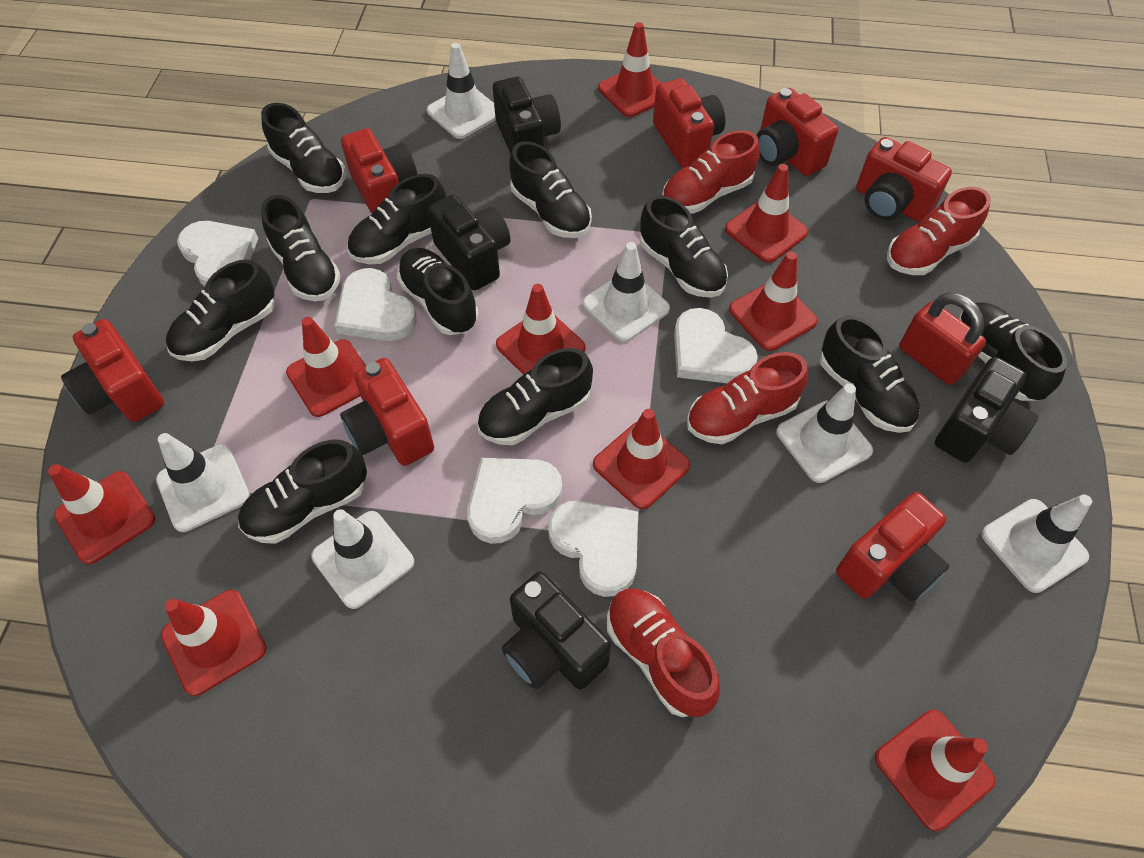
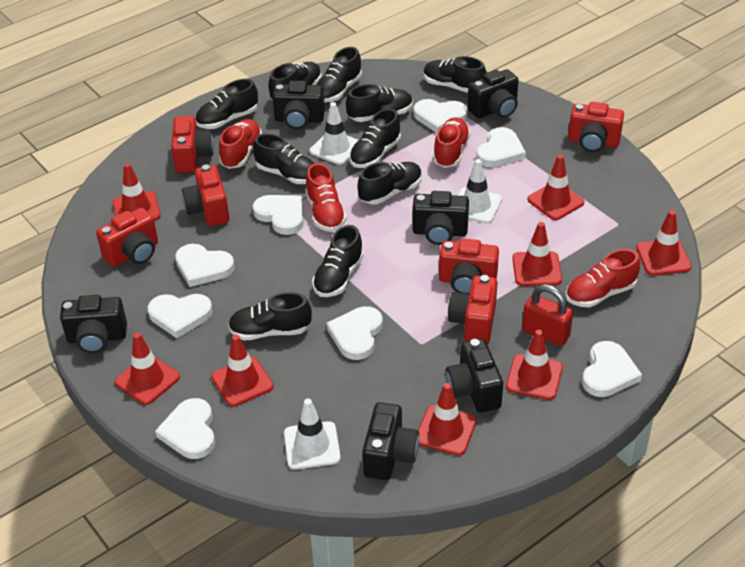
black camera: [427,195,510,290] [493,77,561,154] [502,572,611,689] [935,357,1039,462] = 4 -> [60,295,127,353] [272,81,325,129] [363,402,419,480] [413,191,469,245] [445,339,503,413] [467,69,518,118] = 6
black shoe: [166,259,275,361] [238,440,367,544] [261,103,346,193] [261,195,341,301] [347,174,446,264] [397,248,478,335] [477,348,593,445] [509,141,592,238] [640,195,728,298] [820,315,920,433] [959,302,1067,401] = 11 -> [195,79,258,129] [228,292,312,340] [253,133,315,184] [268,62,322,100] [312,225,364,297] [317,47,362,102] [346,84,413,122] [349,109,401,168] [358,162,422,204] [423,56,487,93] = 10
red camera: [61,319,164,422] [340,358,434,466] [341,128,418,214] [653,78,725,168] [756,88,838,176] [836,492,949,602] [856,137,952,222] = 7 -> [96,208,158,267] [171,116,214,173] [182,164,229,226] [439,238,499,294] [448,275,497,344] [568,102,624,152] = 6
red traffic cone: [48,464,156,564] [161,590,266,696] [286,317,366,417] [496,284,586,375] [593,409,690,509] [598,22,661,117] [725,164,808,263] [729,252,818,351] [875,710,995,831] = 9 -> [113,163,161,221] [115,333,180,405] [211,335,274,407] [418,383,477,456] [506,330,563,400] [512,222,562,286] [527,155,585,220] [636,210,692,276] = 8
white heart: [177,221,258,287] [334,268,416,341] [467,458,562,544] [548,501,638,597] [674,308,758,383] = 5 -> [148,294,213,338] [155,398,215,459] [175,244,235,287] [253,195,304,235] [327,306,383,360] [414,99,468,133] [476,127,526,167] [582,341,642,397] = 8
white traffic cone: [156,433,250,532] [311,509,414,609] [427,43,496,139] [583,242,670,342] [776,384,873,483] [981,495,1092,593] = 6 -> [284,398,341,470] [310,102,358,165] [458,159,502,223] = 3

